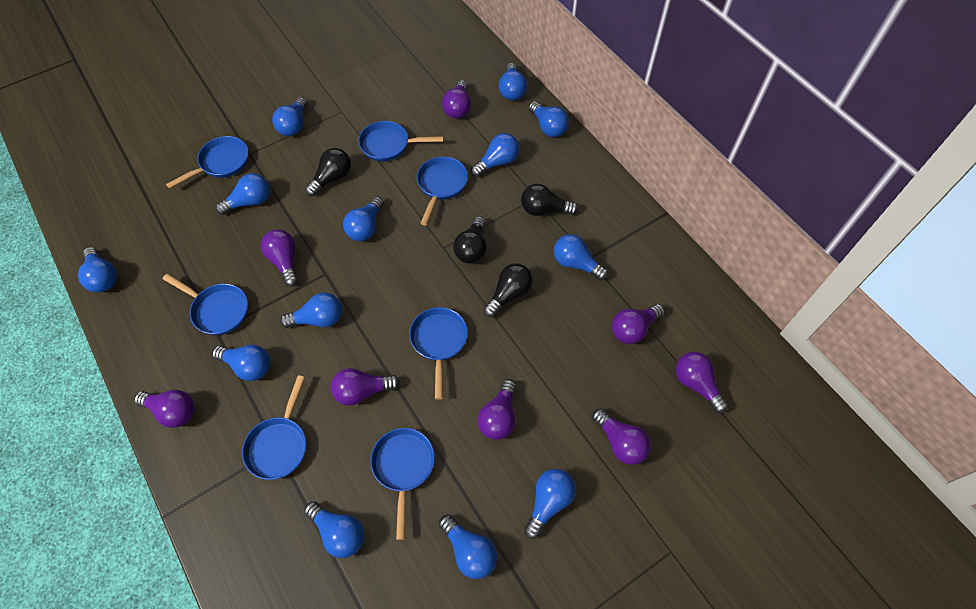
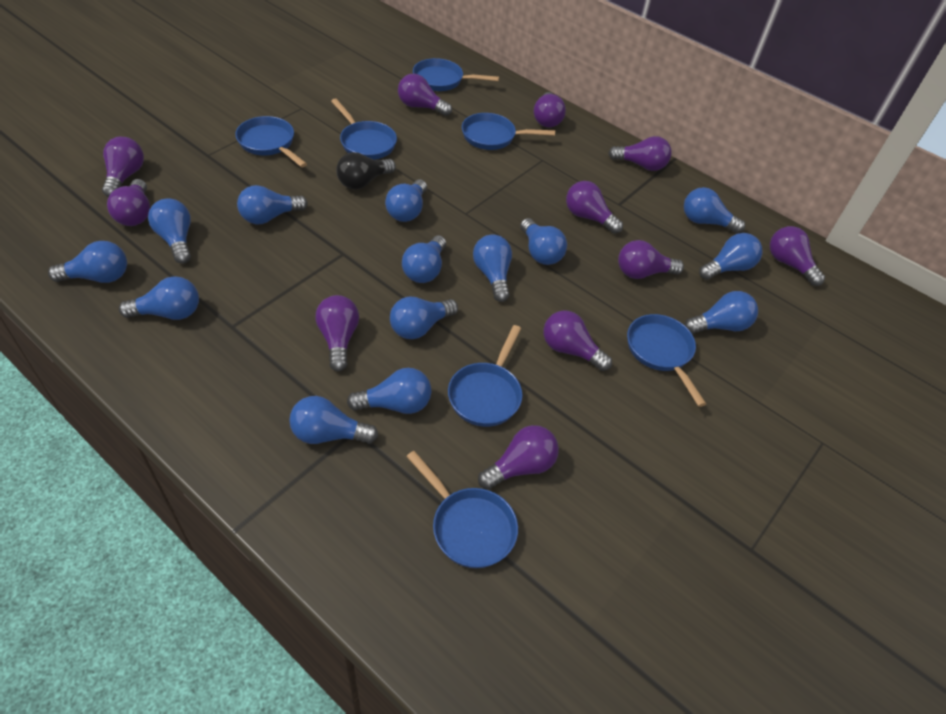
black light bulb: [305,148,351,196] [453,216,486,264] [483,263,533,317] [521,184,578,216] = 4 -> [336,152,396,189] = 1
blue light bulb: [78,247,117,292] [212,345,270,381] [215,173,270,215] [272,97,307,136] [280,292,342,328] [304,501,364,558] [343,196,384,241] [439,514,498,579] [471,133,520,177] [499,63,527,100] [524,469,576,539] [529,101,569,137] [554,234,608,280] = 13 -> [48,241,127,283] [119,276,199,320] [148,199,191,264] [237,185,308,224] [289,396,378,444] [347,368,432,414] [385,179,427,222] [390,297,458,339] [402,235,446,283] [473,235,512,302] [520,218,567,265] [684,187,745,234] [685,291,758,334] [699,233,763,280] = 14
purple light bulb: [134,390,195,428] [261,229,298,287] [331,368,400,406] [442,80,471,119] [478,379,516,440] [592,408,651,465] [612,304,665,344] [676,352,728,413] = 8 -> [102,137,144,197] [107,179,150,226] [315,295,359,371] [398,73,452,116] [478,425,559,490] [534,92,566,127] [543,310,612,371] [566,181,623,234] [608,136,672,171] [618,240,684,279] [770,226,825,286] = 11

